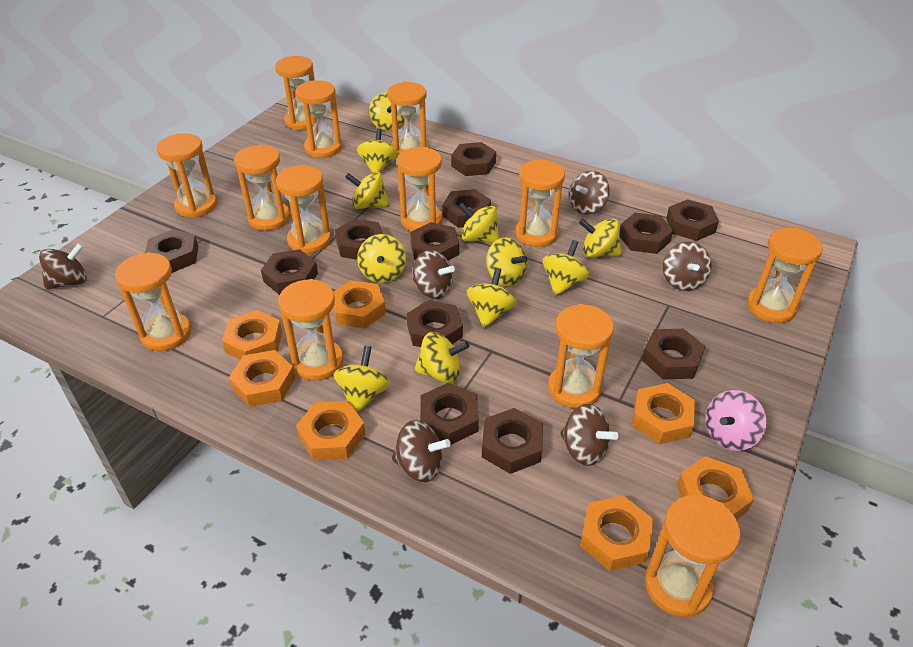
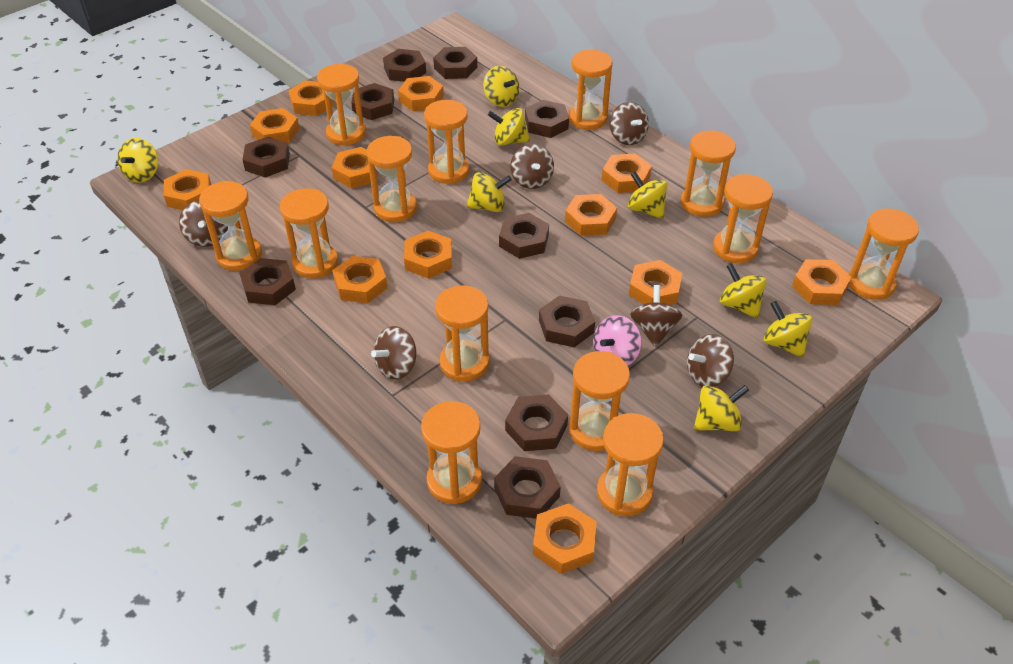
brown nut: [145,229,198,273] [261,249,318,295] [335,219,383,260] [407,300,463,347] [410,222,459,261] [420,383,479,445] [442,189,491,228] [451,142,496,176] [482,408,543,474] [620,213,673,254] [642,329,705,379] [666,199,719,241] = 12 -> [240,258,296,305] [242,136,290,178] [351,83,394,120] [383,49,426,82] [433,47,477,79] [494,456,561,519] [499,213,549,259] [505,395,568,451] [525,100,569,138] [539,295,595,347] = 10
orange nut: [222,310,282,360] [229,350,295,407] [296,401,365,460] [332,280,386,329] [580,496,653,571] [632,383,696,444] [677,456,754,520] = 7 -> [164,169,212,210] [250,108,299,143] [288,80,334,116] [332,147,379,188] [332,256,387,303] [398,76,444,111] [404,231,452,279] [533,503,597,574] [565,194,617,236] [602,153,652,193] [629,260,682,305] [792,259,852,305] = 12
yellow spinning top: [334,346,390,414] [345,172,390,209] [357,128,398,173] [357,234,406,283] [369,92,404,131] [414,332,469,383] [458,203,499,244] [467,268,517,328] [486,237,527,286] [542,240,589,296] [579,218,622,258] = 11 -> [117,138,158,183] [467,172,512,212] [483,66,519,107] [488,108,530,146] [628,172,667,219] [694,385,749,431] [720,263,767,318] [763,301,812,358] = 8

